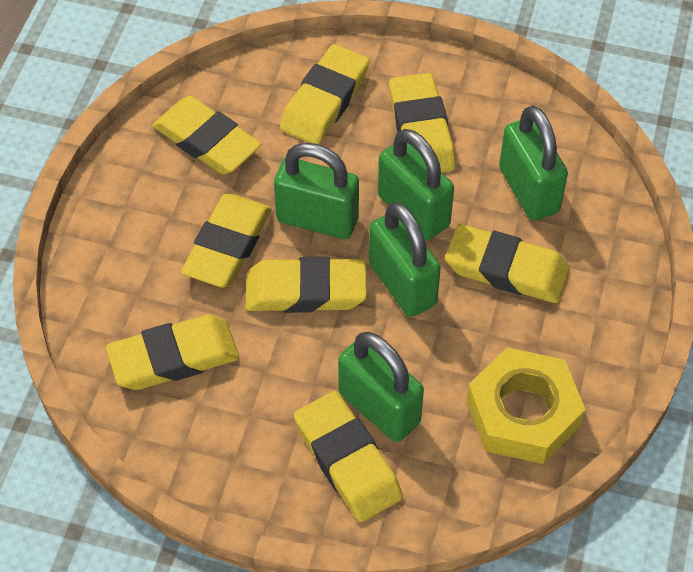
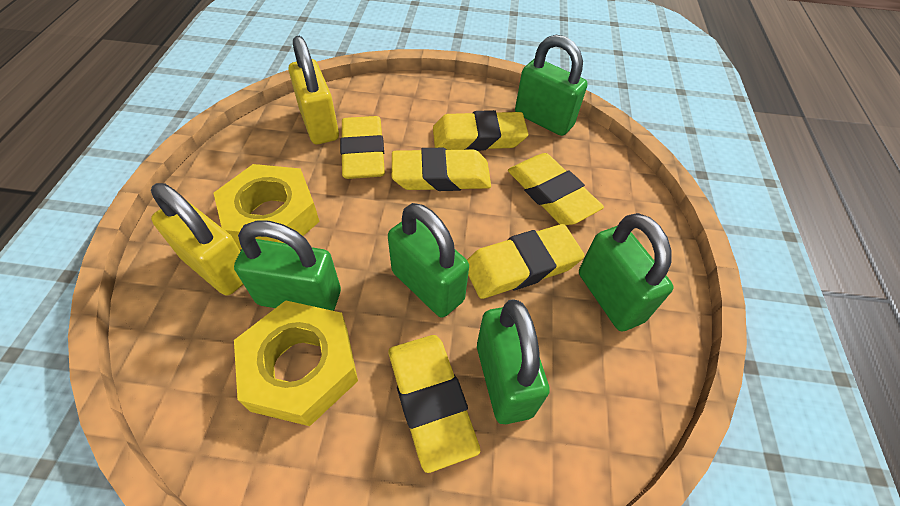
yellow eraser: [106,315,239,390] [152,96,262,174] [181,194,272,288] [245,256,367,313] [280,44,370,144] [294,391,403,522] [389,73,455,172] [445,224,569,303] = 8 -> [340,116,385,179] [388,335,480,473] [392,148,491,191] [433,110,528,151] [467,224,585,299] [508,153,604,225] = 6
yellow nut: [466,347,586,464] = 1 -> [214,164,320,249] [234,300,358,426] = 2
yellow padlock: none = 0 -> [151,183,244,296] [288,36,339,144] = 2

